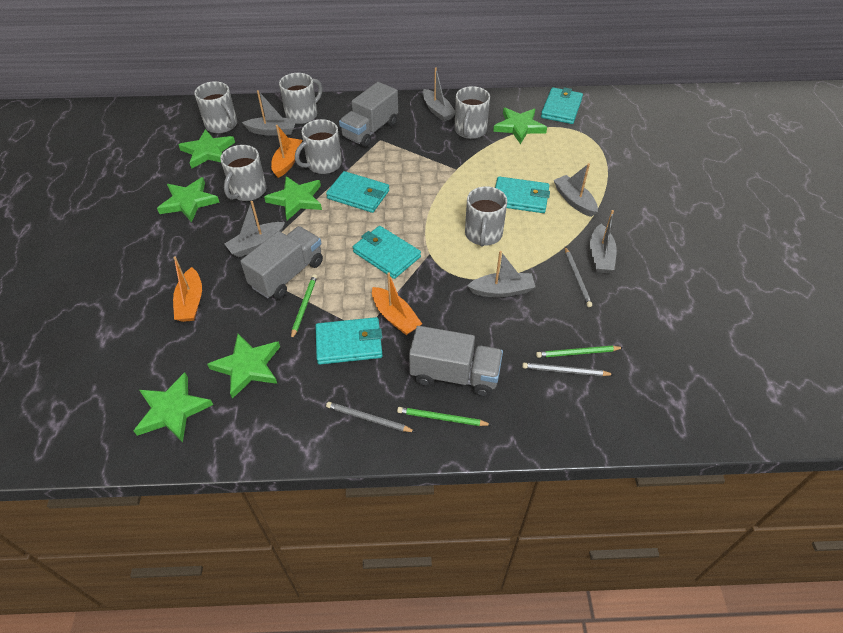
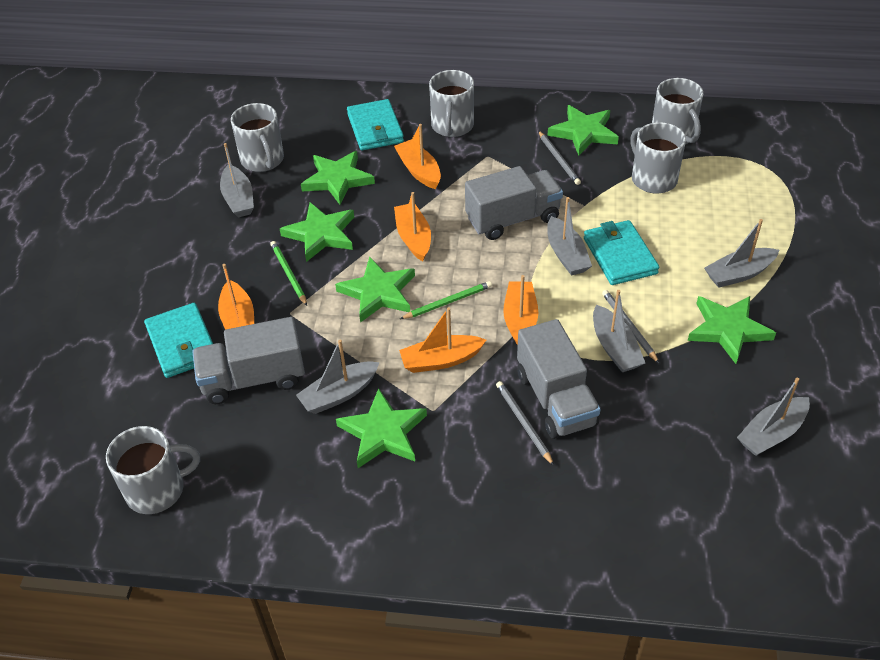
green pencil: [291,274,317,340] [397,407,492,426] [536,346,624,358] = 3 -> [270,241,307,306] [400,281,492,319] = 2
grey mug: [194,81,237,133] [220,145,266,201] [279,73,322,124] [295,119,342,174] [455,86,490,139] [465,186,507,246] = 6 -> [106,426,200,514] [231,103,284,172] [429,70,474,137] [630,122,686,194] [652,78,703,144] = 5
orange boat: [173,256,202,322] [271,125,302,178] [372,273,422,335] = 3 -> [218,264,254,330] [394,124,441,189] [394,192,431,261] [399,307,486,373] [503,275,538,345] = 5
turquoise wallet: [316,317,383,365] [326,171,389,213] [353,226,421,279] [495,176,550,213] [541,87,583,124] = 5 -> [144,303,213,378] [347,99,404,150] [584,220,659,285] = 3

